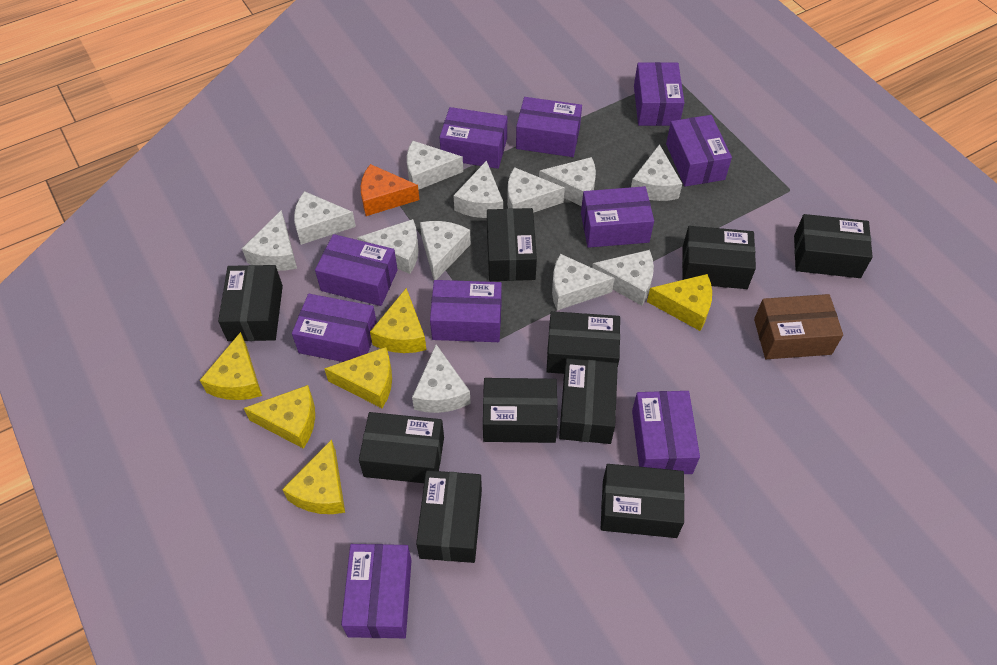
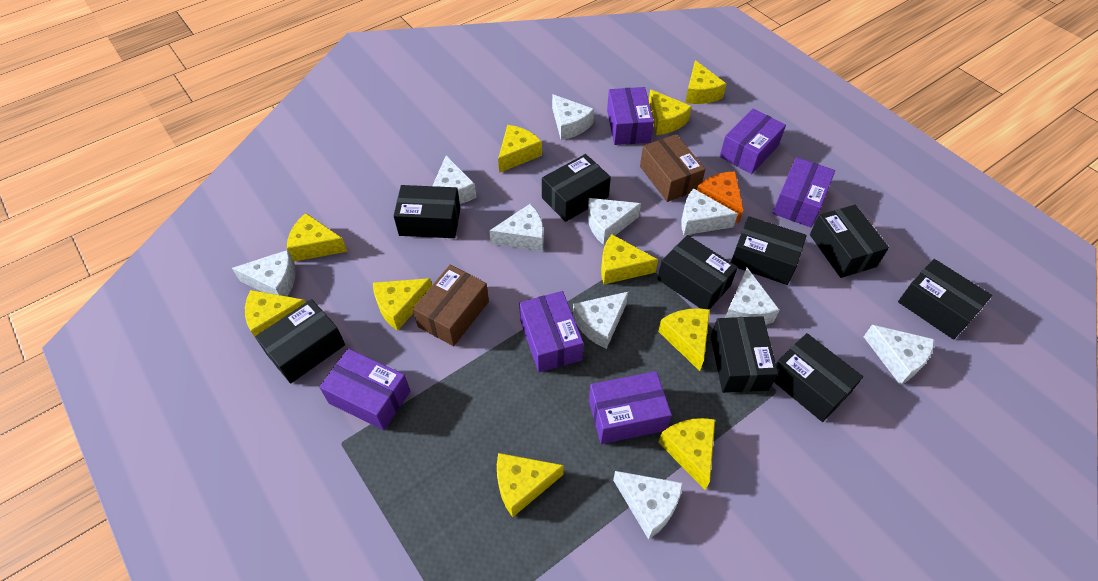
black box: [218,265,283,341] [359,412,444,483] [416,470,482,563] [483,378,558,443] [487,208,537,281] [546,311,620,374] [559,358,618,444] [601,464,685,538] [682,226,756,289] [794,214,873,278] = 10 -> [255,299,345,384] [393,185,460,238] [542,154,611,222] [658,235,738,309] [711,316,778,393] [731,216,807,285] [774,333,863,422] [810,205,889,278] [898,259,992,340] = 9
brown box: [754,294,843,359] = 1 -> [413,265,489,346] [640,134,705,202] = 2
purple box: [292,294,377,362] [315,234,398,306] [341,544,412,638] [430,280,502,342] [439,107,507,169] [516,97,582,157] [581,186,654,248] [632,391,700,474] [634,62,685,126] [666,115,732,187] = 10 -> [319,349,410,430] [519,291,584,372] [589,371,672,444] [607,87,654,145] [720,108,786,174] [772,157,835,227] = 6
white cheese: [242,210,297,271] [294,191,356,245] [357,219,419,274] [407,140,463,190] [412,344,471,413] [420,221,471,280] [453,160,503,218] [507,167,565,213] [539,157,596,206] [552,254,615,310] [592,250,654,306] [631,144,682,201] = 12 -> [232,250,296,296] [433,155,477,204] [489,204,544,251] [552,94,594,140] [573,292,628,349] [588,198,641,245] [613,471,683,539] [681,188,738,235] [725,268,779,325] [864,325,934,385] = 10
yellow cheese: [200,332,262,400] [244,385,315,449] [282,439,345,514] [324,347,392,408] [370,288,426,353] [647,274,712,331] = 6 -> [245,290,306,337] [287,213,348,262] [373,278,432,331] [497,453,564,517] [498,125,542,173] [601,234,658,284] [649,89,692,135] [658,308,710,371] [658,418,715,490] [685,60,726,104] = 10

